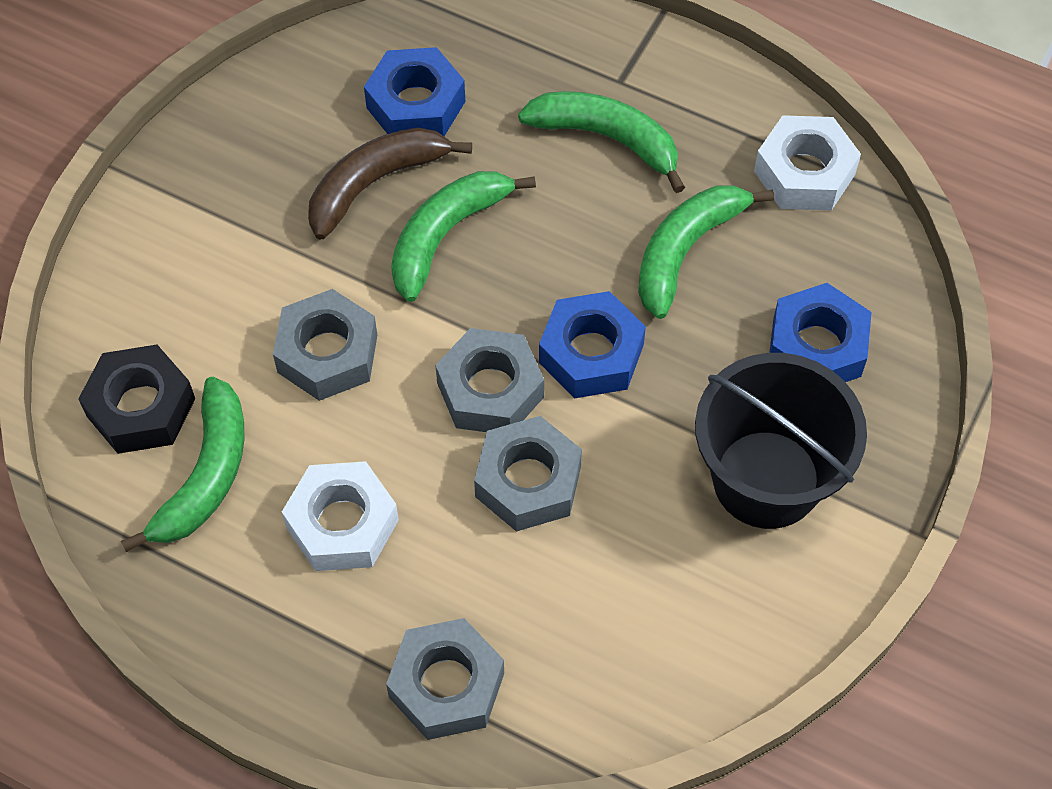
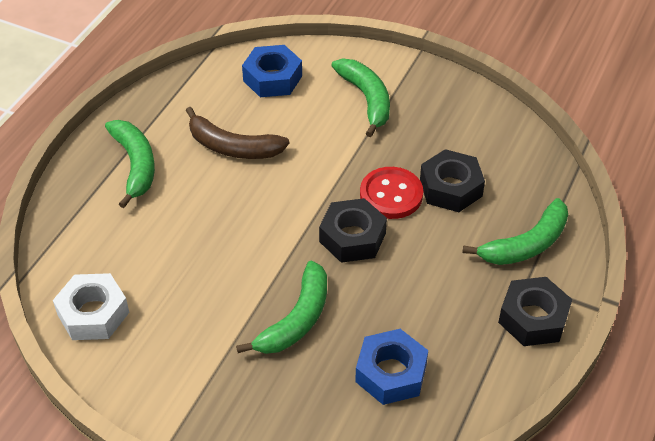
black bucket: [695,353,867,529] = 1 -> none = 0
black nut: [78,344,195,454] = 1 -> [319,198,387,263] [420,149,485,212] [498,277,572,346] = 3
blue nut: [364,47,465,136] [539,291,646,398] [769,283,872,382] = 3 -> [242,45,302,97] [355,329,428,405] = 2
grey nut: [273,289,377,401] [386,618,504,740] [435,328,544,432] [474,416,582,532] = 4 -> none = 0
red button: none = 0 -> [360,167,423,219] = 1
white nut: [282,461,399,571] [754,115,861,211] = 2 -> [53,273,129,340] = 1

